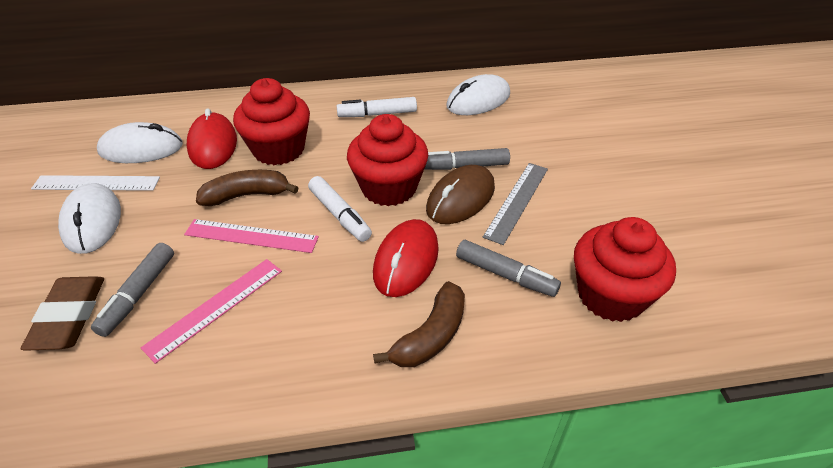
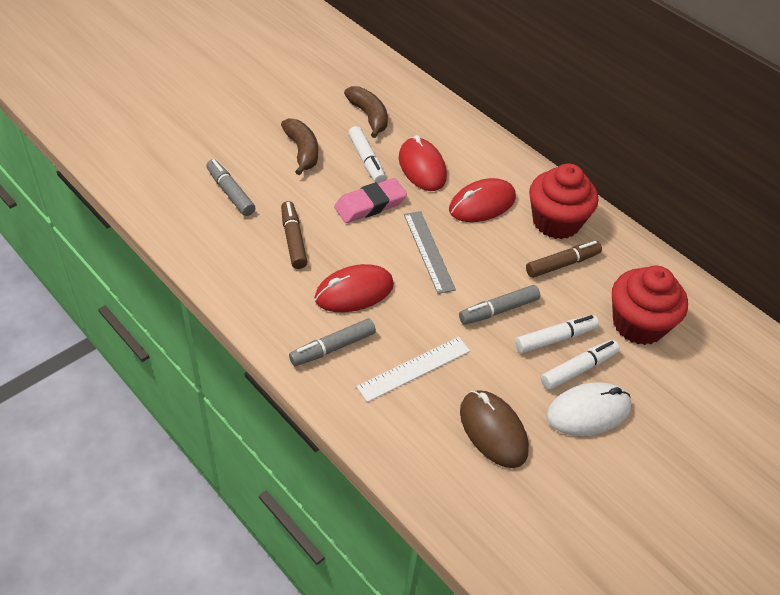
brown eraser: [21,276,104,351] = 1 -> none = 0
brown marker: none = 0 -> [281,201,307,269] [526,241,602,278] = 2
pink eraser: none = 0 -> [334,178,407,223] = 1
pink ruler: [141,259,282,364] [184,219,319,253] = 2 -> none = 0
red cupcake: [233,78,310,165] [347,114,428,206] [574,217,676,322] = 3 -> [529,163,598,239] [612,266,688,345] = 2
red mouse: [187,108,237,169] [373,219,439,297] = 2 -> [315,264,394,312] [399,135,447,191] [449,178,516,222] = 3
white marker: [308,176,372,242] [336,97,417,117] = 2 -> [348,126,386,183] [515,315,599,353] [541,340,620,390] = 3
white mouse: [58,183,121,254] [97,122,183,163] [447,74,510,115] = 3 -> [546,382,631,436] = 1

